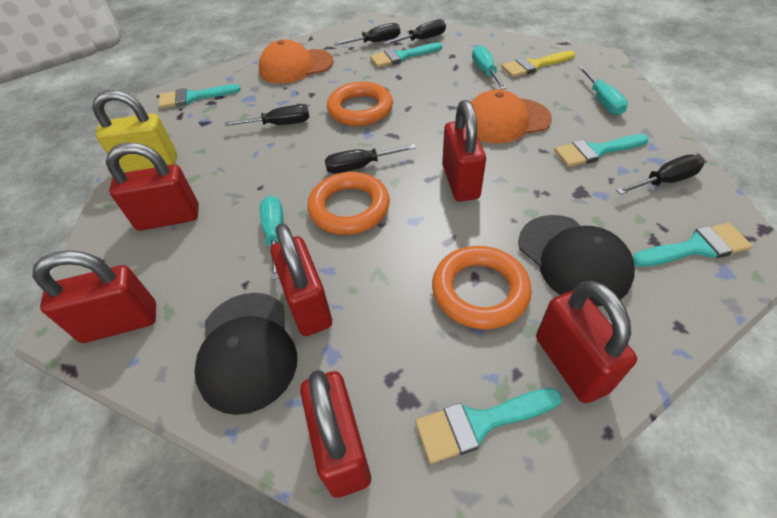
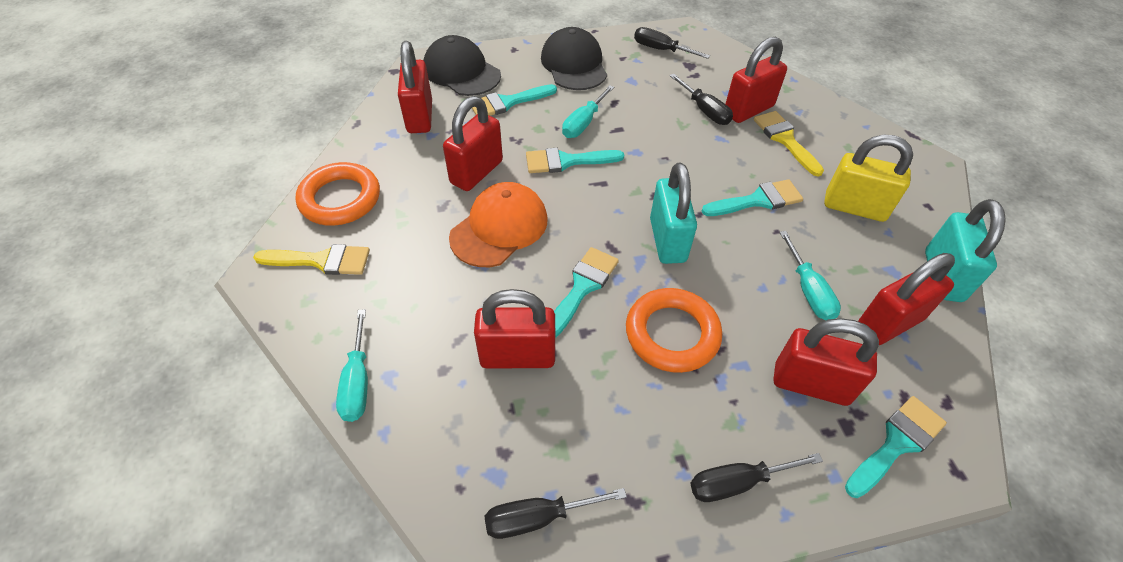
black screwdriver: [225,105,309,126] [325,144,416,174] [334,23,400,46] [384,19,446,45] [616,154,704,195] = 5 -> [484,488,627,539] [634,27,710,59] [670,74,733,125] [690,453,823,502] = 4
orange cap: [259,39,334,83] [471,89,552,143] = 2 -> [449,182,548,267] = 1
orange ring: [307,172,390,235] [327,82,393,126] [432,246,532,330] = 3 -> [295,162,380,226] [626,288,722,373] = 2
turquoise padlock: none = 0 -> [650,163,697,264] [925,199,1006,302] = 2
yellow brush: [501,51,575,77] = 1 -> [253,244,370,275] [754,111,824,177] = 2

